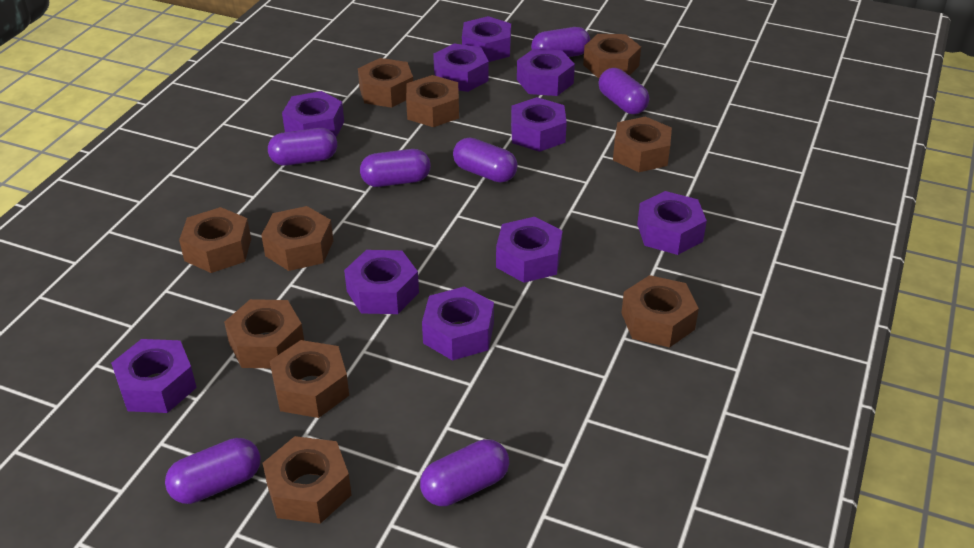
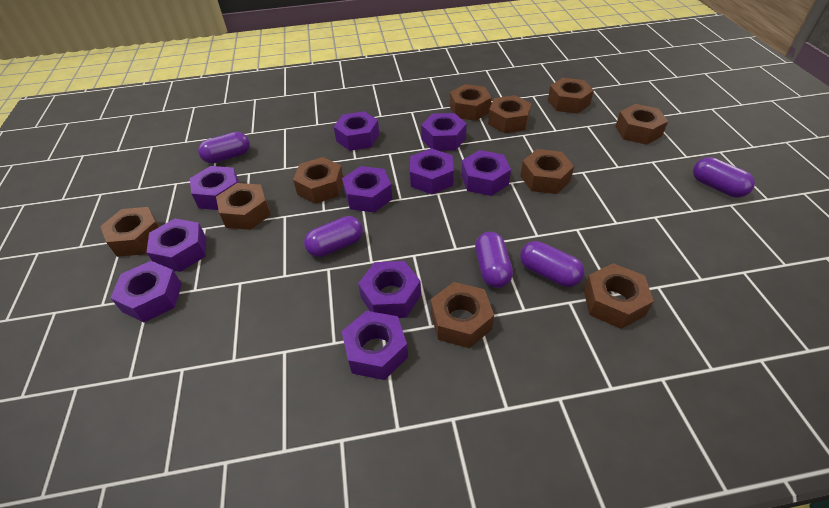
purple capsule: [165,438,261,504] [268,128,337,166] [360,149,431,187] [420,439,509,506] [453,138,518,183] [531,27,590,57] [598,68,649,114] = 7 -> [198,132,250,164] [304,216,363,257] [475,232,513,288] [520,241,584,287] [693,157,755,198] = 5

